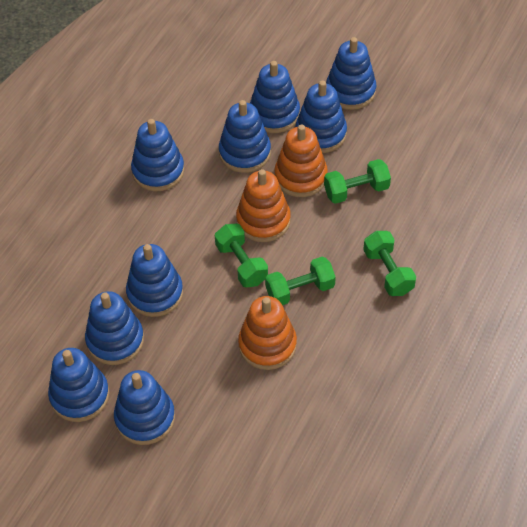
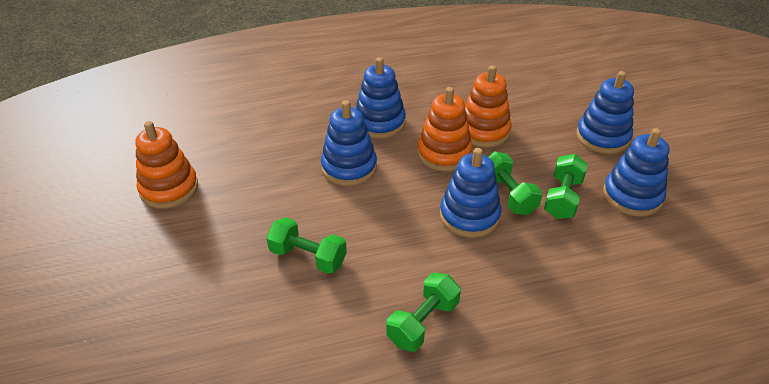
blue stacking toy: [48,348,110,422] [85,291,144,365] [114,370,175,445] [126,244,183,317] [131,119,184,191] [219,100,271,173] [250,61,300,133] [295,80,347,153] [326,37,376,110] = 9 -> [321,100,377,186] [356,57,406,139] [440,148,501,238] [576,71,634,154] [603,128,669,216] = 5

